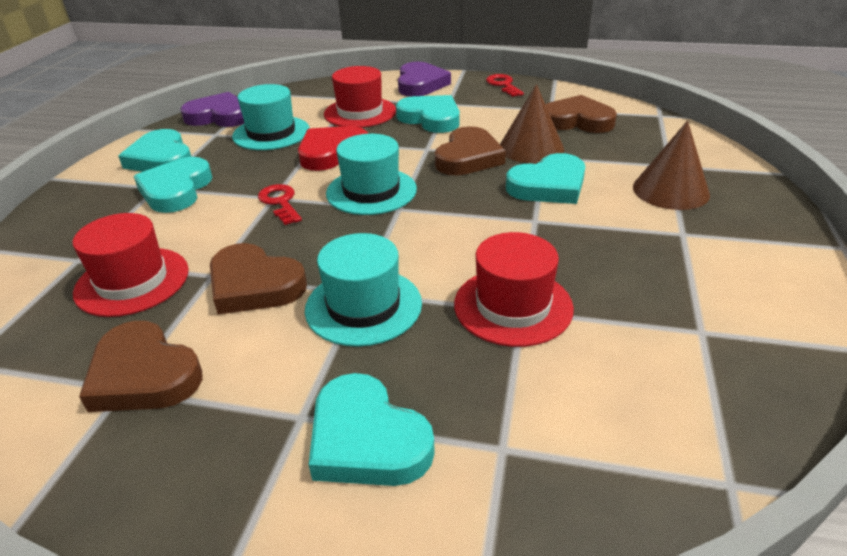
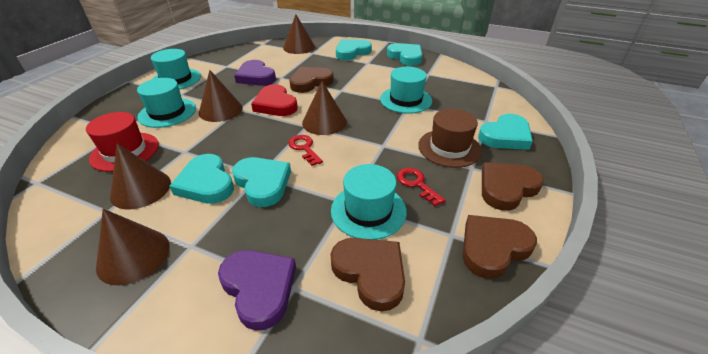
brown cone: [500,84,564,163] [633,121,710,210] = 2 -> [96,209,170,285] [110,143,171,210] [199,70,243,122] [283,14,315,54] [302,81,347,135] = 5
brown hat: none = 0 -> [418,109,482,168] = 1
red hat: [73,213,189,317] [324,66,396,128] [454,232,574,347] = 3 -> [86,112,159,172] = 1
turquoise hat: [232,84,310,150] [305,233,422,347] [326,134,417,215] = 3 -> [137,78,196,128] [151,49,201,90] [331,164,407,240] [380,67,432,114] = 4

